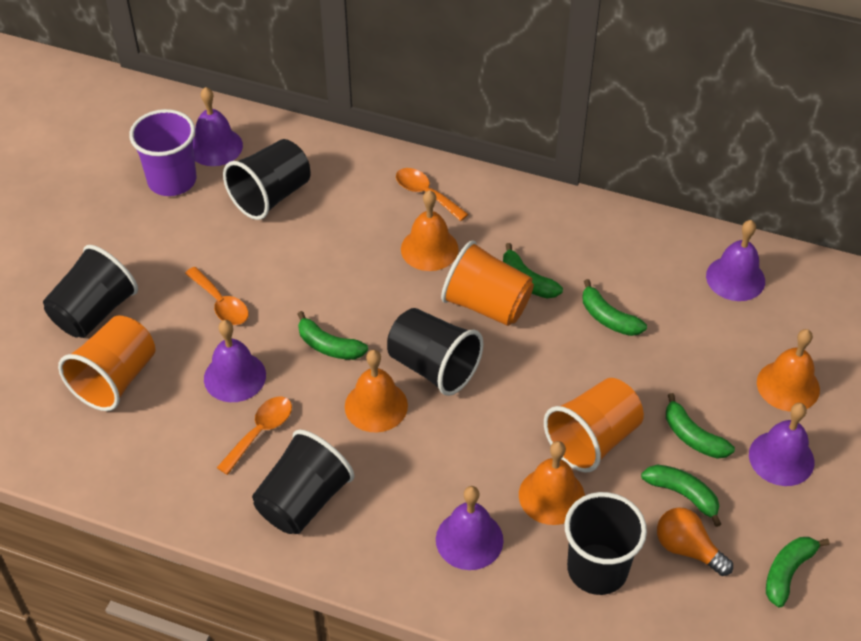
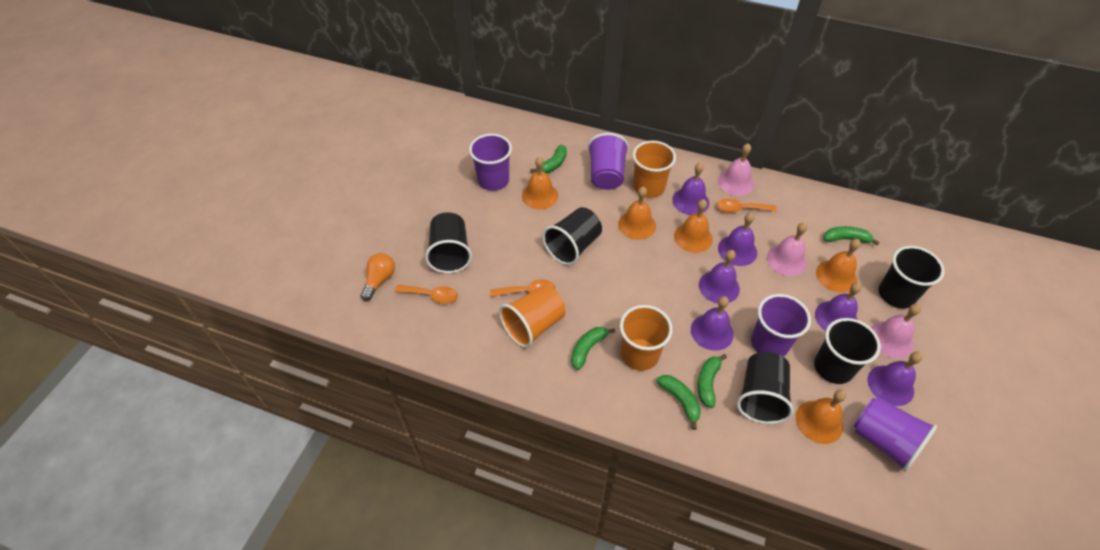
green banana: [297,311,368,360] [503,243,563,298] [583,279,647,336] [641,465,721,527] [666,393,735,459] [766,537,830,608] = 6 -> [530,144,567,174] [571,327,615,370] [656,375,701,430] [697,354,727,408] [823,226,880,245] = 5
orange bell: [345,350,408,433] [401,190,459,271] [519,441,585,525] [757,329,820,412] = 4 -> [522,157,558,210] [618,187,656,240] [674,199,713,253] [795,390,846,444] [816,239,861,293] = 5
pink bell: none = 0 -> [718,143,754,196] [767,223,807,276] [871,304,921,358] = 3
purple bell: [193,87,243,166] [204,320,266,402] [436,486,504,570] [706,220,765,301] [749,403,814,486] = 5 -> [672,162,709,215] [691,296,734,351] [699,250,740,303] [718,212,757,266] [815,282,862,331] [867,352,923,406] = 6
purple cup: [129,109,196,196] = 1 -> [469,134,512,191] [588,133,629,190] [751,294,811,357] [854,397,937,472] = 4

